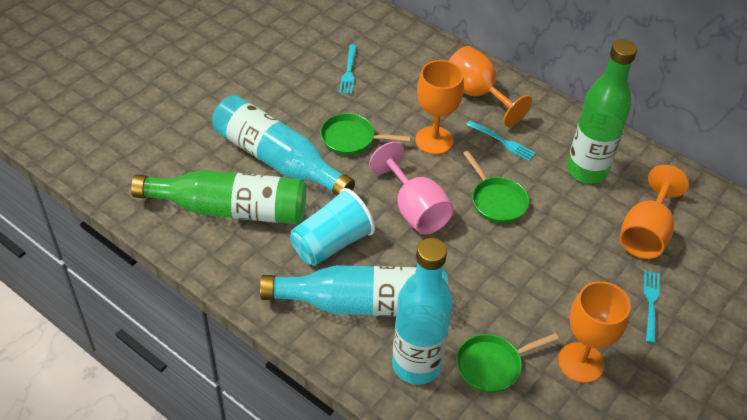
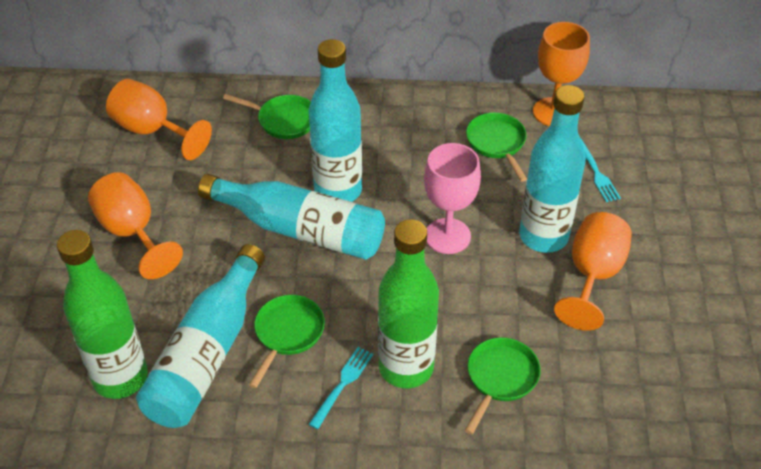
green pan: [320,113,411,155] [456,333,559,393] [463,151,529,223] = 3 -> [223,94,311,139] [249,295,325,388] [465,337,541,435] [466,113,527,182] = 4
turquoise bottle: [212,95,355,196] [260,265,448,316] [392,238,453,385] = 3 -> [136,244,265,428] [198,174,385,260] [308,39,362,202] [519,85,586,253] = 4
turquoise cup: [290,188,375,266] = 1 -> none = 0
turquoise fork: [339,45,357,95] [466,120,536,161] [644,271,660,343] = 3 -> [309,347,373,429] [581,139,621,202] = 2

